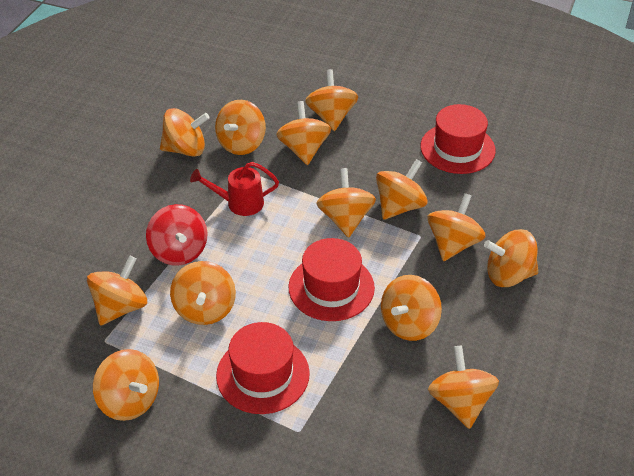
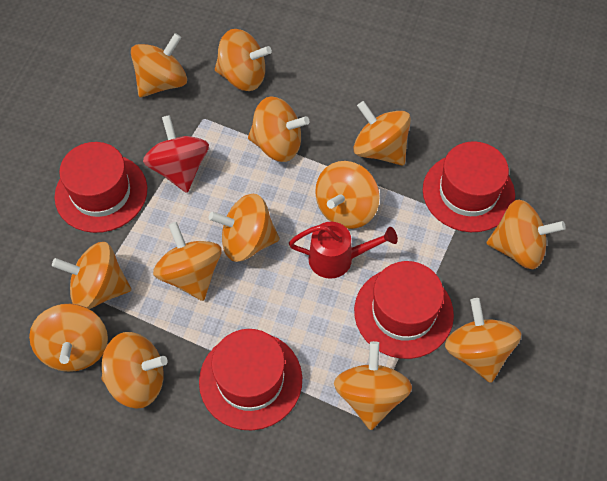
red hat: [216,322,310,414] [288,238,375,321] [420,104,496,174] = 3 -> [54,142,147,233] [199,329,302,430] [354,261,454,359] [423,141,515,232] = 4

